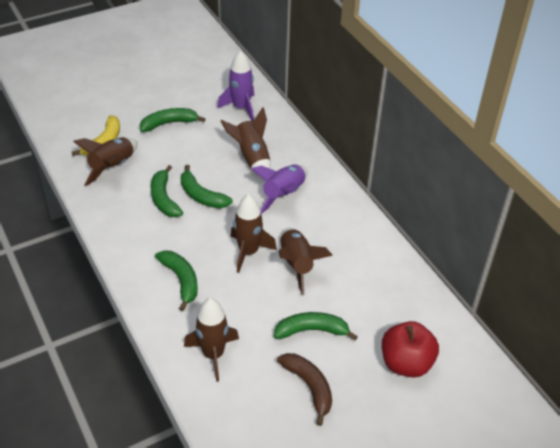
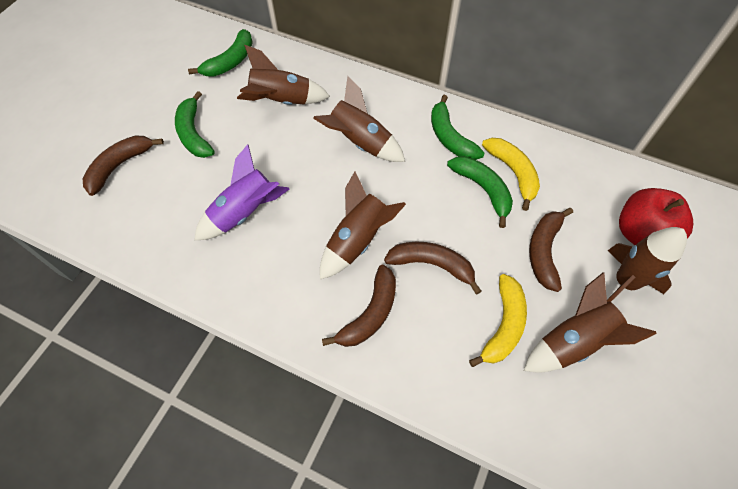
brown banana: [277,353,332,426] = 1 -> [83,136,164,196] [322,265,396,347] [384,242,481,294] [529,208,573,292] = 4
green banana: [140,108,205,132] [151,165,183,217] [155,250,198,311] [181,165,233,208] [274,312,358,341] = 5 -> [175,91,215,158] [188,29,253,77] [431,95,485,160] [447,156,513,228] = 4
purple rocket: [217,51,254,122] [252,164,307,214] = 2 -> [194,144,289,240] = 1
yellow banana: [72,115,120,156] = 1 -> [469,274,527,367] [482,138,540,211] = 2

